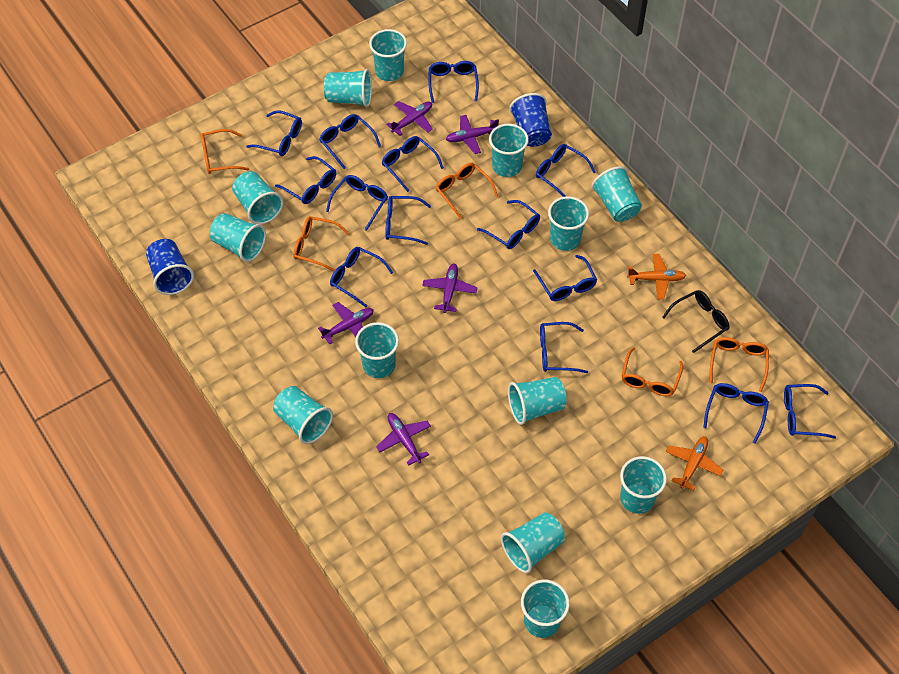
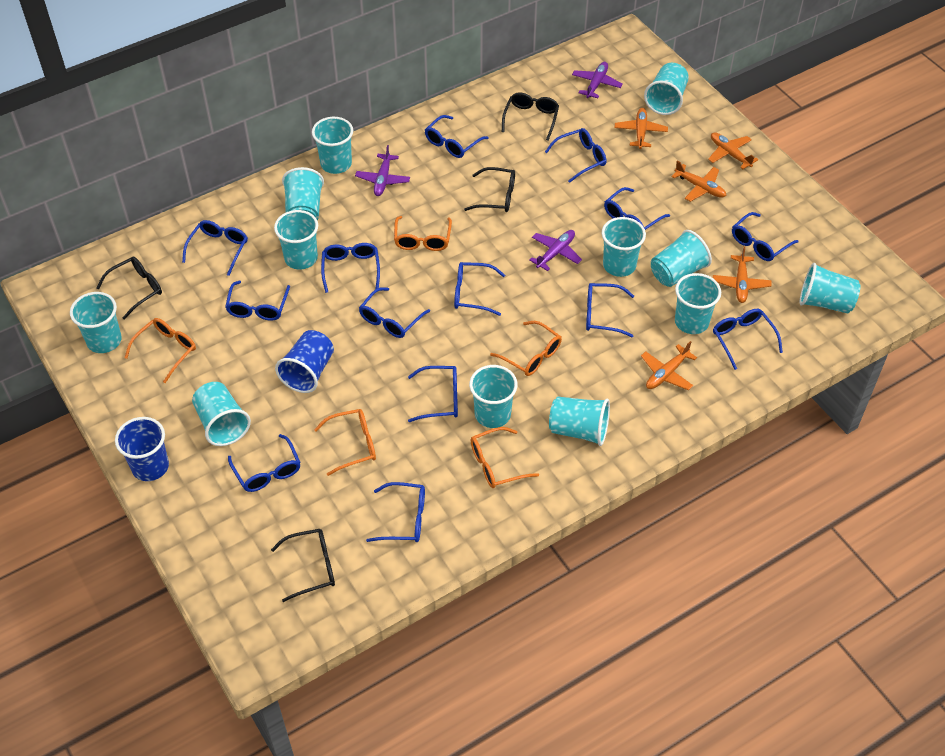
black glasses: [662,290,730,353] = 1 -> [96,257,162,320] [271,529,335,602] [464,167,515,212] [502,92,559,141] = 4
orange plane: [627,254,686,299] [666,436,723,491] = 2 -> [615,108,668,149] [641,341,697,390] [671,161,726,202] [708,132,758,170] [713,246,772,303] = 5
purple plane: [318,302,374,345] [376,413,431,466] [386,101,433,136] [422,264,478,313] [446,115,499,154] = 5 -> [355,145,410,196] [529,230,582,271] [572,62,623,98] = 3
turquoise cup: [210,213,266,262] [232,171,283,224] [273,386,333,444] [324,69,372,107] [355,322,399,378] [369,29,407,81] [489,124,529,177] [501,512,565,573] [508,377,567,425] [521,579,570,638] [548,196,589,251] [591,166,642,222] [620,456,667,514] = 13 -> [70,292,122,353] [192,382,251,446] [274,210,318,270] [282,167,324,220] [312,117,353,174] [469,365,518,428] [549,397,610,446] [602,217,646,277] [644,63,689,115] [651,230,712,287] [675,273,721,334] [800,263,861,313] = 12

